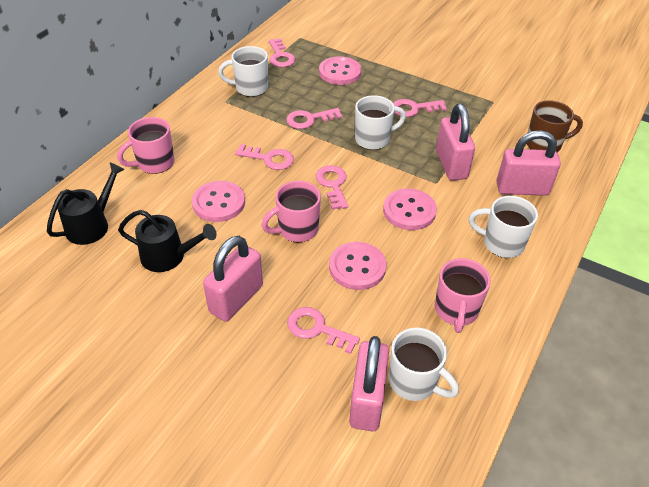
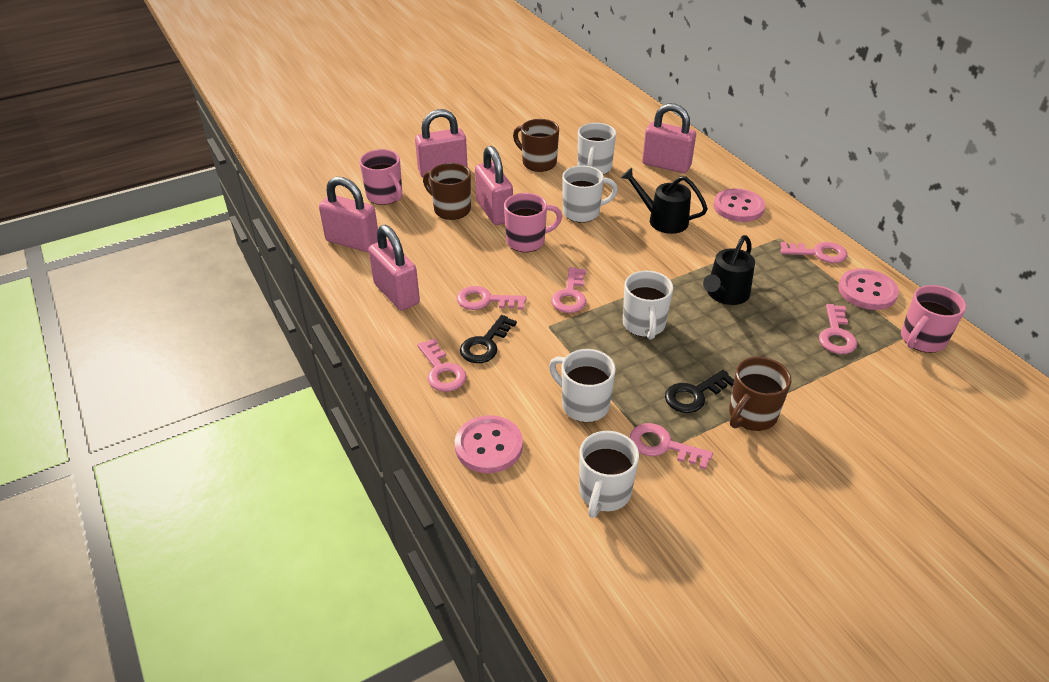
black key: none = 0 -> [460,315,517,363] [665,370,734,413] = 2
brown mug: [527,100,583,152] = 1 -> [423,163,471,220] [513,119,559,172] [729,357,791,431] = 3
pink button: [192,181,245,222] [319,56,361,85] [329,242,386,290] [383,188,437,230] = 4 -> [455,415,523,473] [713,188,765,222] [838,269,899,310] = 3
pink padlock: [203,236,263,322] [349,336,389,431] [436,103,475,181] [496,130,561,196] = 4 -> [319,177,378,252] [368,225,420,310] [415,109,468,178] [475,146,513,225] [642,103,696,173] = 5
white mug: [218,46,268,97] [355,95,406,150] [389,327,459,401] [469,196,538,258] = 4 -> [549,349,616,422] [562,165,618,223] [578,123,616,175] [579,431,639,518] [623,271,673,340] = 5

